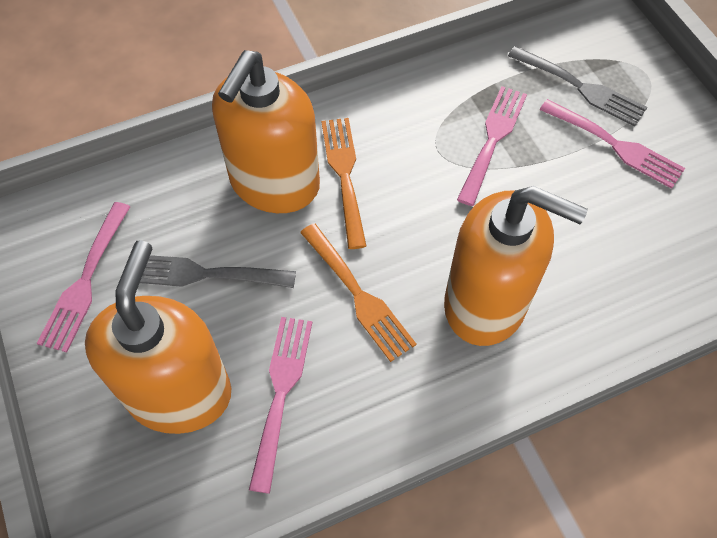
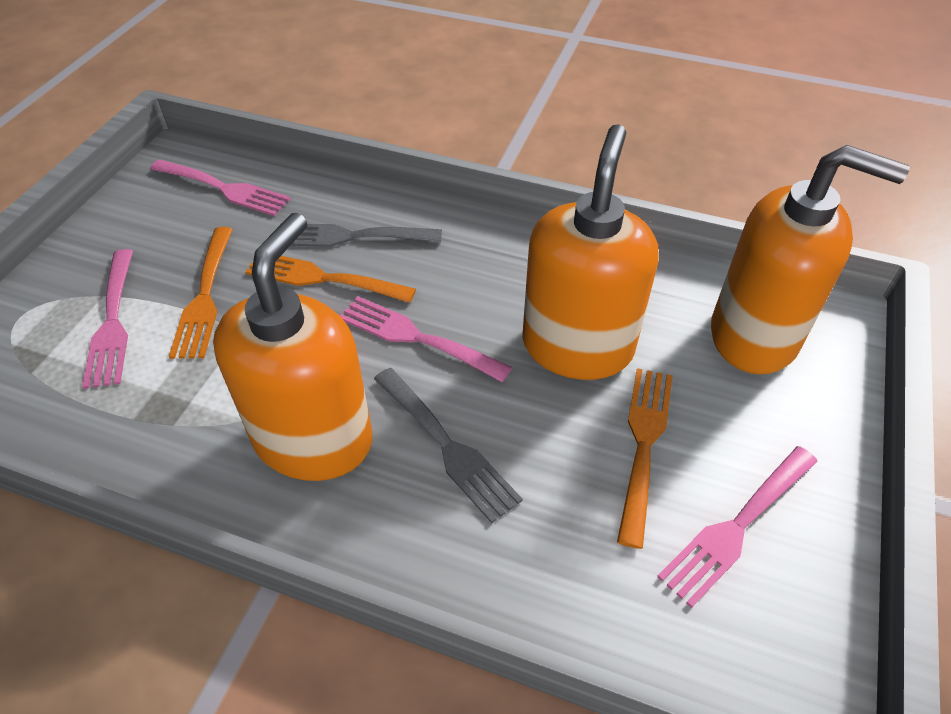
orange fork: [300,223,417,362] [321,118,366,249] = 2 -> [169,227,233,359] [245,256,416,303] [617,368,673,549] = 3

